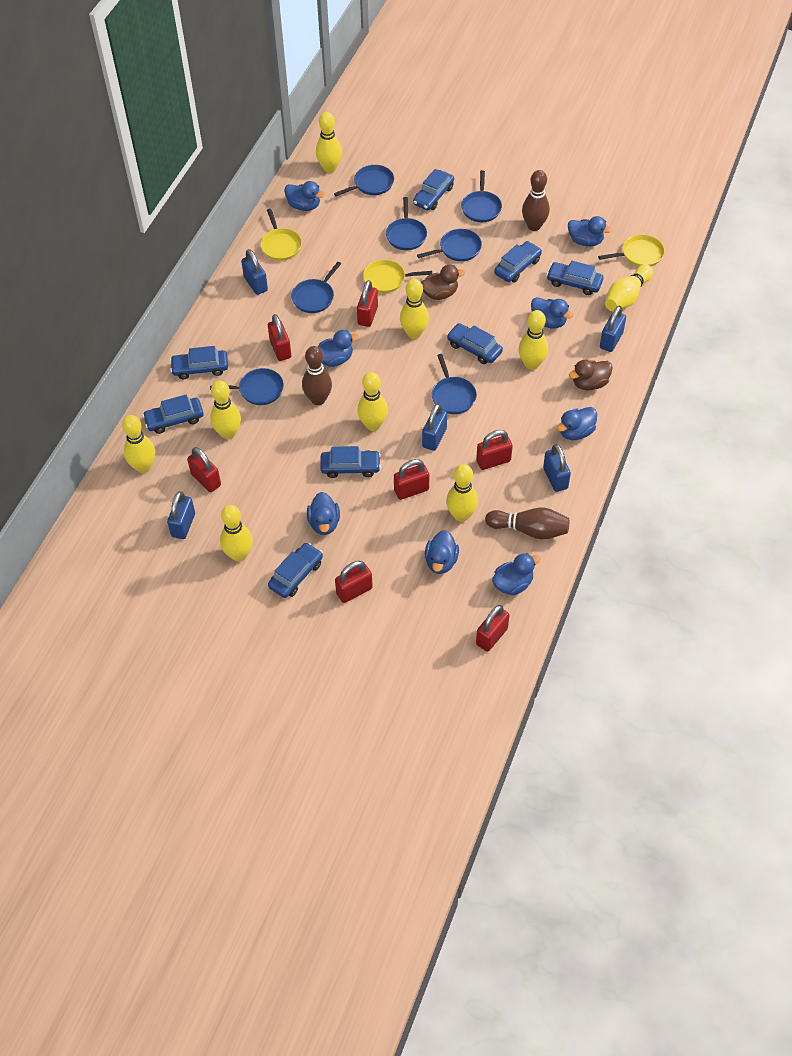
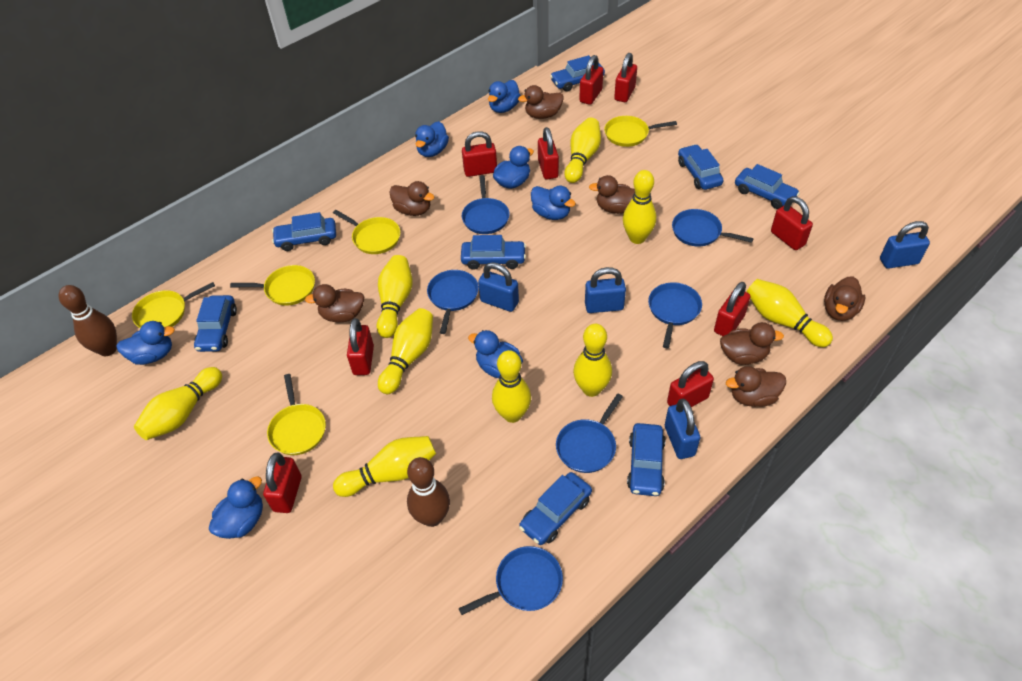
blue duck: [284,181,325,211] [307,492,340,535] [318,330,359,367] [425,530,459,574] [492,553,540,596] [531,297,573,328] [557,407,597,440] [568,216,612,247] = 8 -> [116,321,175,365] [209,476,263,539] [415,121,449,157] [468,330,523,378] [488,80,521,113] [493,146,534,189] [531,186,576,220] = 7
blue padlock: [167,491,195,539] [241,249,268,295] [422,403,447,451] [543,444,571,492] [600,306,626,352] = 5 -> [478,262,519,312] [585,267,626,313] [665,399,700,459] [880,221,930,269] = 4
blue pan: [210,368,284,405] [291,262,341,313] [334,165,394,196] [386,197,427,250] [417,229,482,261] [432,354,477,414] [461,170,502,222] = 7 -> [427,270,479,334] [459,546,563,615] [462,175,509,234] [556,393,623,473] [648,282,702,348] [672,209,754,246] = 6
brown bowling pin: [302,346,332,405] [485,507,569,540] [522,170,550,231] = 3 -> [58,285,117,356] [407,457,450,527] = 2
brown duck: [421,265,465,300] [569,360,613,391] = 2 -> [305,284,364,322] [389,181,434,216] [518,85,564,119] [589,175,635,214] [720,322,784,365] [726,366,786,407] [824,277,865,321] = 7
red padlock: [187,447,221,492] [268,314,291,361] [335,561,373,603] [357,280,378,327] [394,459,429,500] [476,430,513,470] [476,605,510,652] = 7 -> [263,453,302,513] [347,318,374,375] [462,131,497,177] [538,127,559,179] [579,55,603,105] [614,53,637,102] [667,361,714,407] [714,282,750,336] [771,196,813,250] = 9
yellow pan: [261,208,302,261] [363,260,432,293] [598,234,665,266] = 3 -> [132,282,215,328] [230,265,315,306] [267,374,326,455] [333,210,400,254] [604,116,677,147] = 5

